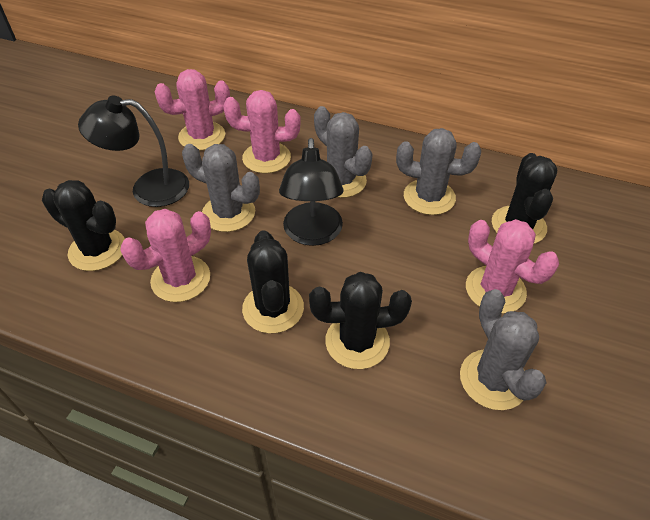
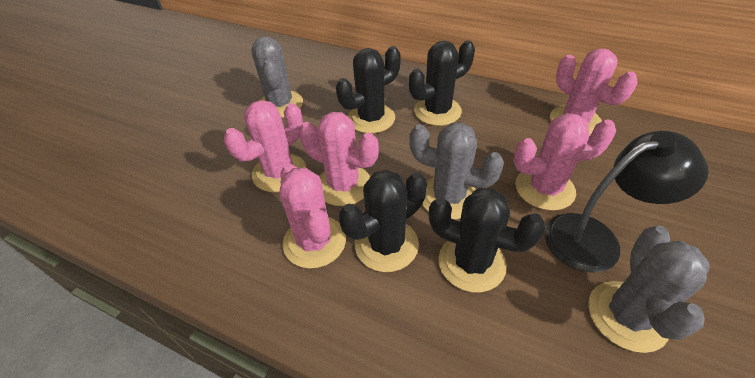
black lamp: [78,96,189,207] [279,138,344,246] = 2 -> [545,131,709,273] = 1
grey cactus: [182,144,260,232] [314,106,373,198] [396,128,481,215] [460,289,546,410] = 4 -> [251,36,303,118] [409,123,504,220] [588,226,710,353] = 3
pink cactus: [120,209,211,302] [154,69,230,151] [223,90,301,174] [466,219,559,314] = 4 -> [224,100,306,192] [280,164,346,269] [299,112,379,206] [513,113,616,210] [550,48,638,136] = 5

